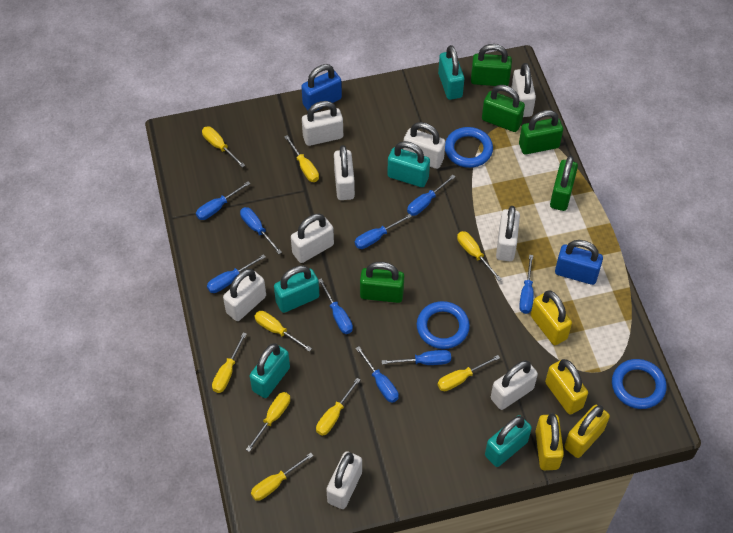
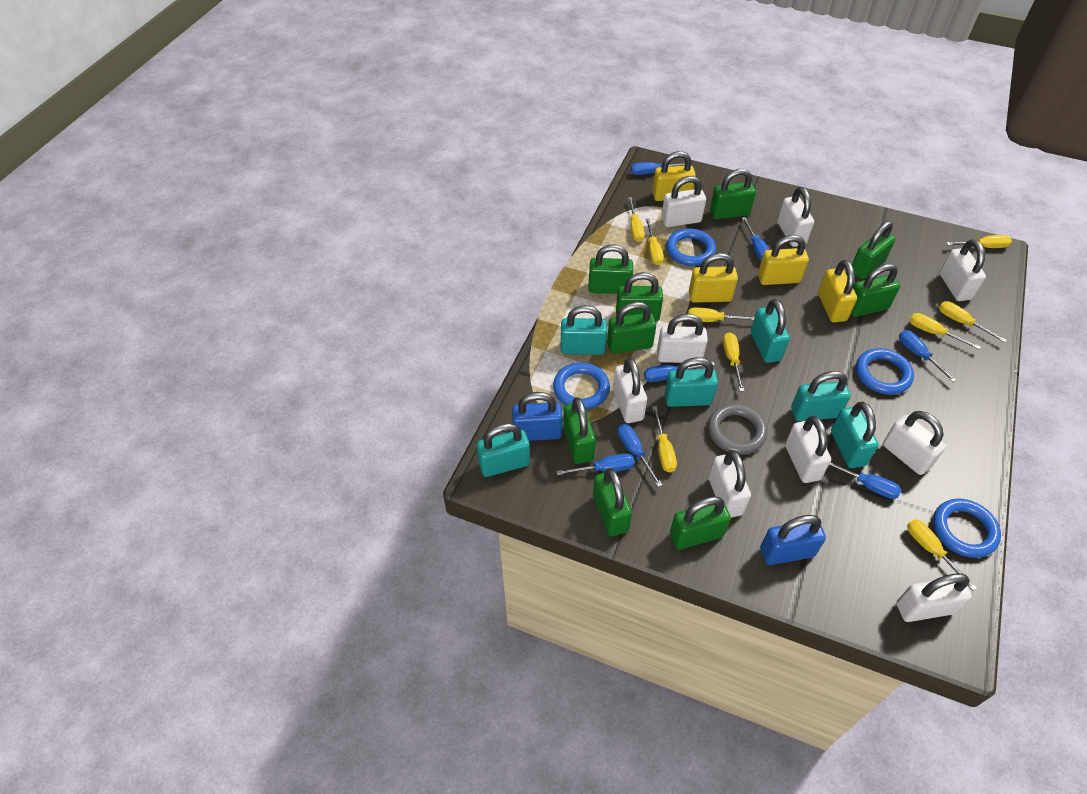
blue ring: [417,301,470,349] [445,127,493,168] [612,359,667,409] = 3 -> [553,362,610,410] [666,229,716,266] [856,348,914,395] [933,498,1001,558] = 4
blue screwdriver: [196,181,251,220] [207,254,266,293] [240,207,282,254] [318,278,353,334] [355,214,412,249] [356,346,399,403] [381,350,451,365] [407,175,455,216] [519,255,534,314] = 9 -> [556,453,635,475] [617,424,662,487] [631,162,685,175] [644,362,715,382] [742,217,770,261] [829,462,901,499] [899,330,956,382] = 7
green padlock: [360,262,404,303] [471,44,512,86] [482,85,525,132] [519,110,563,154] [550,156,578,211] = 5 -> [563,397,596,464] [588,244,633,294] [593,468,632,536] [607,302,656,354] [616,272,663,322] [670,496,731,549] [710,169,756,219] [851,264,900,317] [852,221,896,279] = 9
grey ring: none = 0 -> [708,404,767,454] = 1
turquoise padlock: [250,343,290,398] [274,265,319,313] [387,141,430,187] [438,45,464,100] [485,415,532,467] = 5 -> [477,423,530,477] [561,305,607,355] [664,357,718,407] [751,299,790,363] [791,371,851,421] [831,402,879,468] = 6

